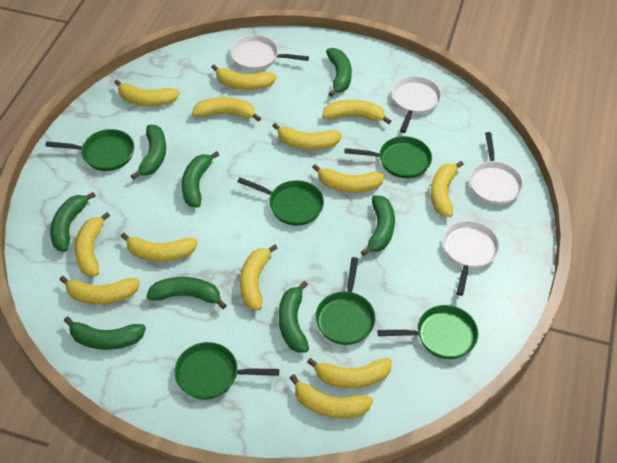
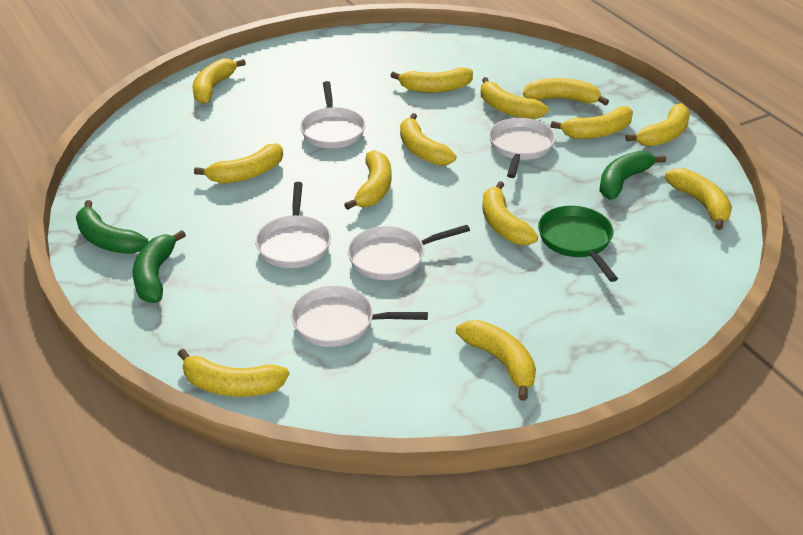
green banana: [50,192,96,252] [64,317,146,350] [131,125,166,180] [147,277,227,309] [182,151,219,208] [279,281,309,352] [326,48,352,97] [361,195,395,256] = 8 -> [76,200,148,254] [133,230,186,303] [600,150,666,199] = 3
green pan: [45,129,134,171] [174,342,279,399] [237,178,324,226] [315,257,376,345] [345,136,432,178] [378,305,478,359] = 6 -> [538,206,618,282] = 1
white pan: [230,35,309,70] [392,76,442,133] [443,220,500,296] [469,132,523,205] = 4 -> [255,182,331,268] [291,286,428,347] [300,81,366,148] [348,225,470,280] [489,118,555,178] = 5

